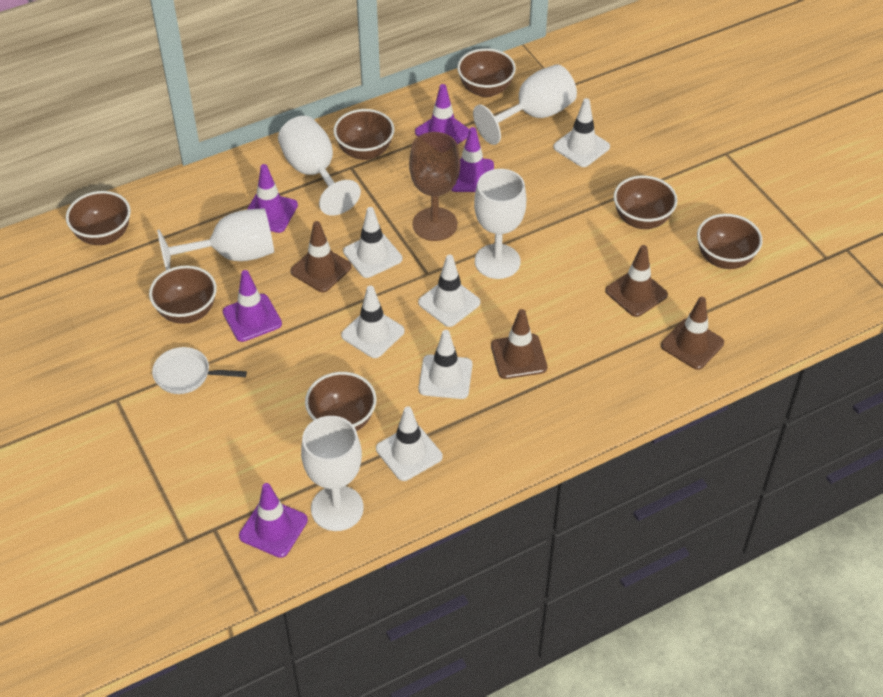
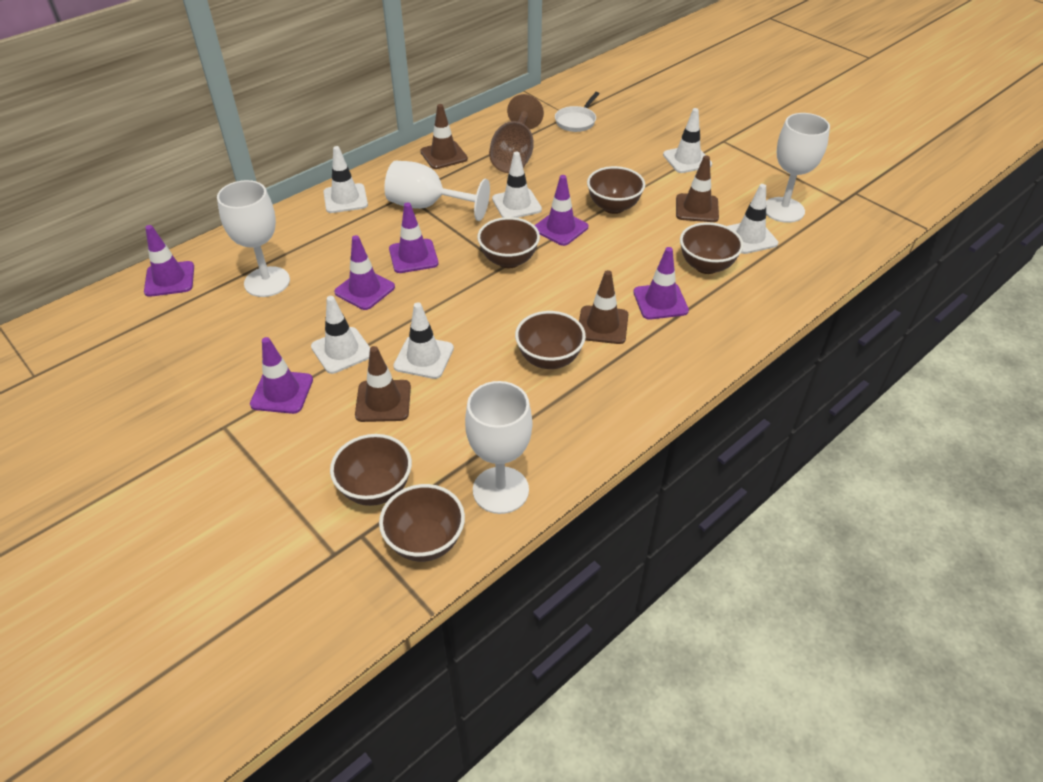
brown bowl: [66,191,131,245] [149,265,217,324] [305,372,377,431] [333,109,394,160] [457,48,516,98] [614,176,678,229] [697,214,763,269] = 7 -> [330,434,412,506] [379,484,465,562] [477,217,540,268] [515,311,586,369] [587,166,645,214] [680,222,744,274] = 6
purple traffic cone: [223,270,282,342] [239,483,308,558] [247,164,298,233] [415,84,470,144] [451,127,494,192] = 5 -> [144,225,194,297] [250,337,313,414] [334,235,395,310] [389,202,438,273] [534,175,588,246] [633,247,689,320] = 6
white goblet: [157,208,274,270] [278,116,361,216] [301,416,364,531] [473,64,577,145] [474,169,527,279] = 5 -> [217,180,290,297] [384,161,490,221] [465,381,532,514] [766,113,830,223] = 4

